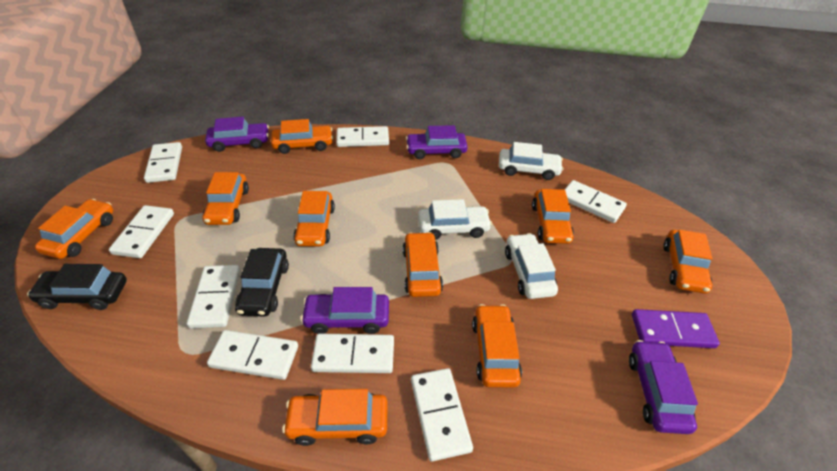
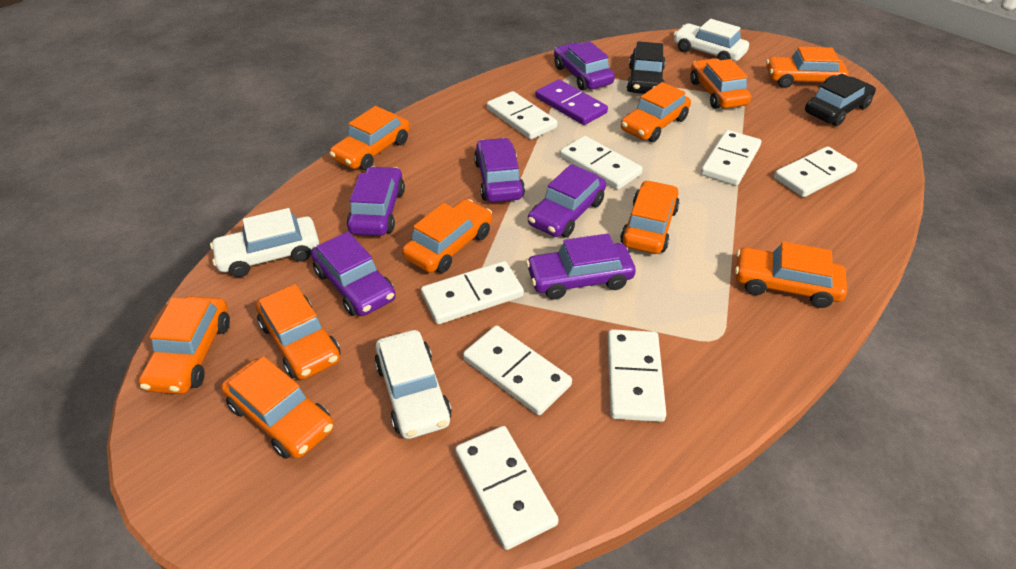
orange car: [35,199,113,259] [203,172,249,225] [271,119,333,154] [282,389,388,446] [293,191,335,246] [402,232,443,297] [472,304,522,388] [532,189,574,244] [663,230,712,294] = 9 -> [139,296,230,394] [221,356,334,459] [256,284,341,380] [330,106,410,170] [402,199,492,273] [620,180,680,254] [621,82,691,142] [690,58,751,109] [735,242,847,308] [766,47,848,88] = 10
purple car: [205,117,269,152] [301,287,389,334] [406,125,468,159] [629,340,698,434] = 4 -> [311,232,396,316] [347,166,405,236] [474,138,525,202] [526,234,636,300] [528,164,606,237] [554,41,615,91] = 6

